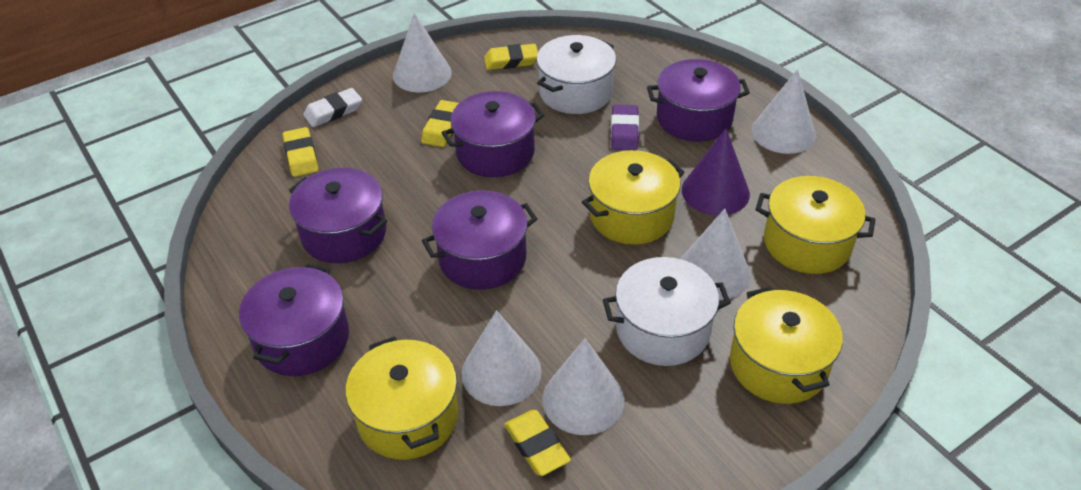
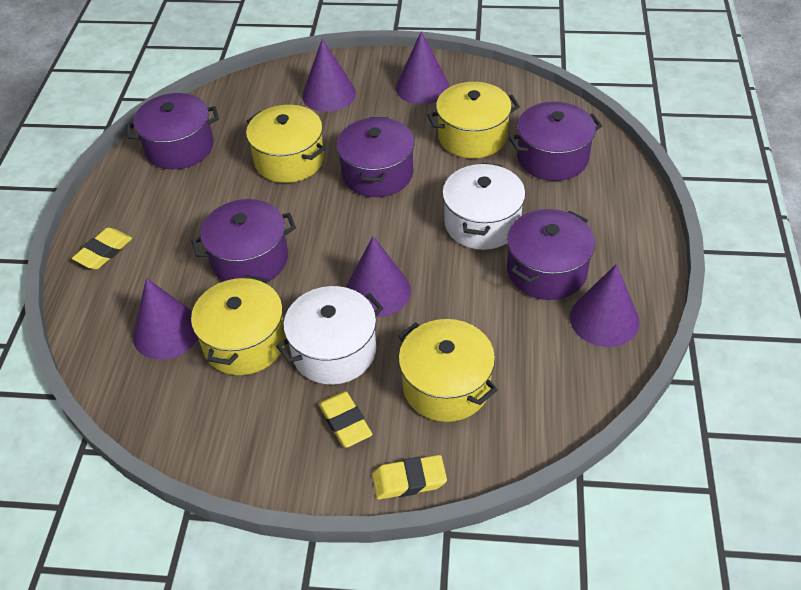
purple cone: [682,128,750,216] = 1 -> [133,278,198,360] [302,38,356,112] [346,236,411,317] [396,31,449,105] [570,264,639,347] = 5
purple eraser: [611,104,639,150] = 1 -> none = 0
white cone: [393,13,452,93] [462,310,542,406] [542,338,624,435] [681,209,751,300] [751,69,816,154] = 5 -> none = 0
white eraser: [303,88,362,127] = 1 -> none = 0
yellow eraser: [283,127,318,177] [421,100,459,147] [484,44,538,70] [504,410,571,476] = 4 -> [72,228,132,269] [318,391,372,448] [372,455,447,500] = 3

